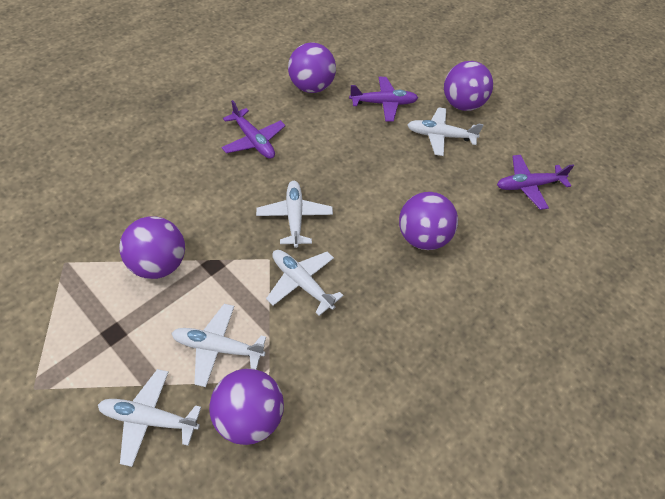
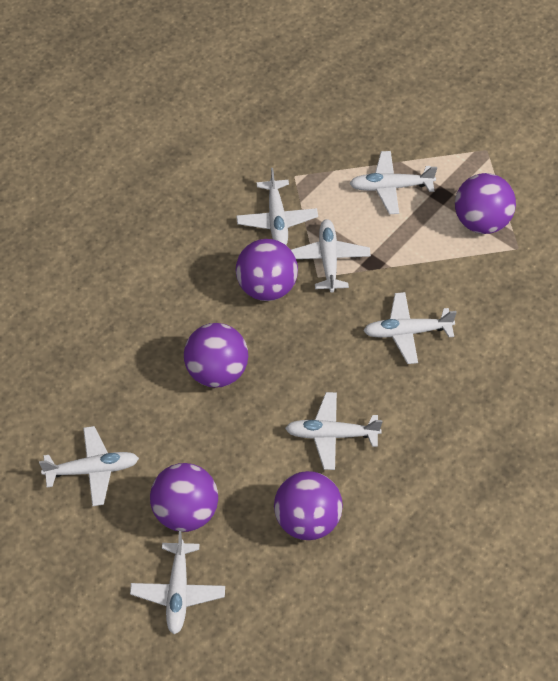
purple plane: [221,100,286,159] [349,77,418,121] [497,155,574,210] = 3 -> none = 0
white plane: [98,369,201,467] [172,304,266,387] [256,181,333,248] [266,250,344,316] [408,107,484,156] = 5 -> [39,426,139,506] [130,531,225,635] [236,168,318,245] [285,392,383,470] [291,219,371,293] [349,151,437,214] [363,292,457,364] = 7

